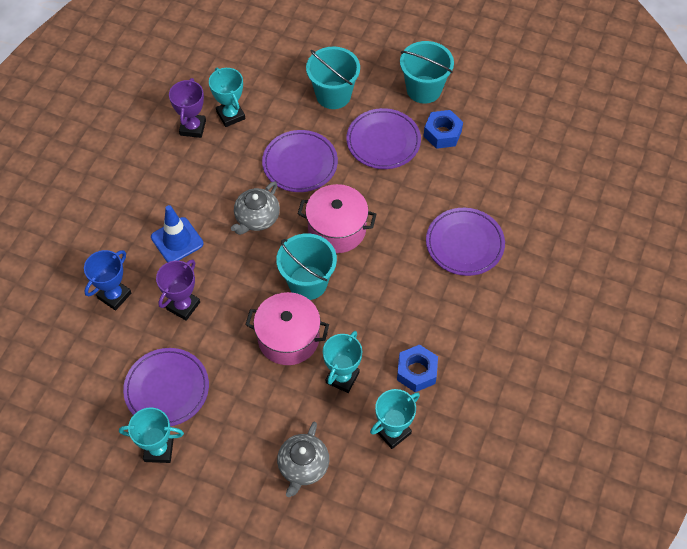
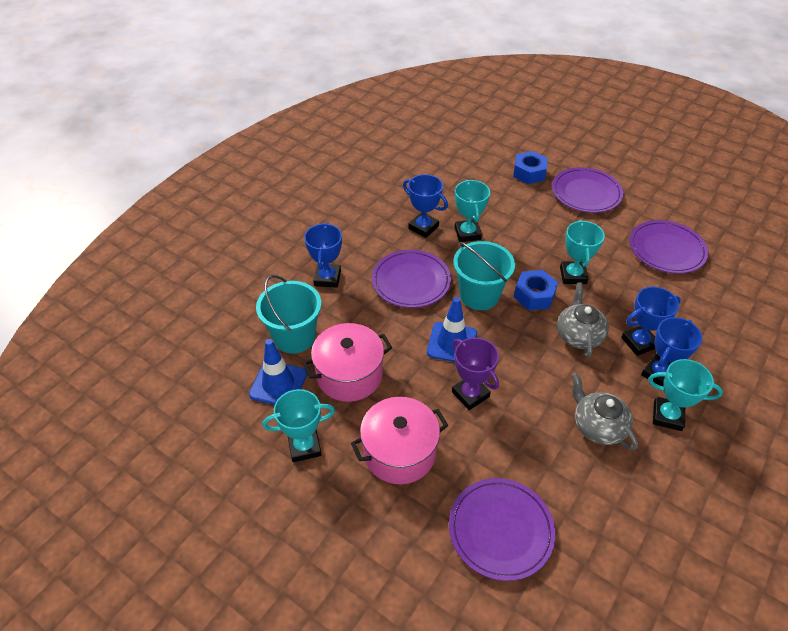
blue traffic cone: [151,205,204,262] = 1 -> [249,339,307,405] [427,297,477,362] = 2
blue trophy: [84,250,131,311] = 1 -> [304,223,342,288] [403,174,448,238] [621,286,681,356] [641,317,702,386] = 4
purple trophy: [156,260,200,321] [169,78,206,138] = 2 -> [452,337,499,410] = 1
turquoise bucket: [276,233,337,300] [306,47,360,109] [400,41,454,104] = 3 -> [256,275,321,354] [453,241,515,310] = 2

